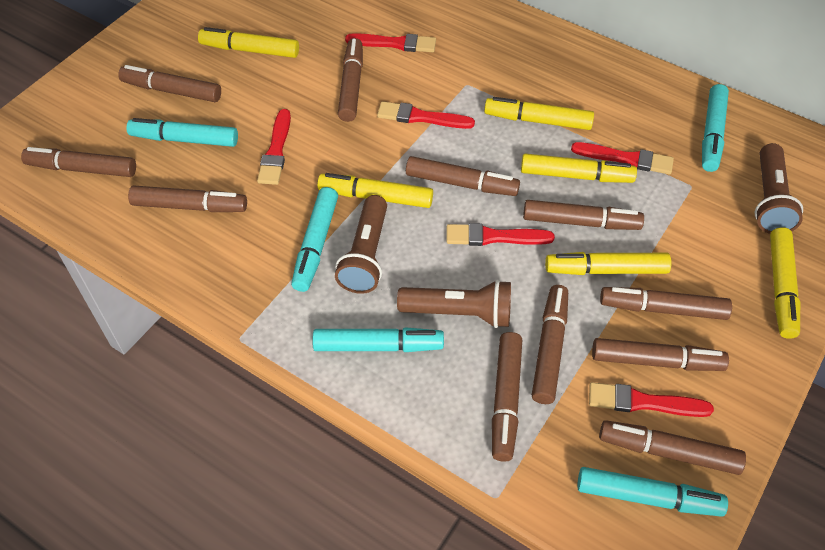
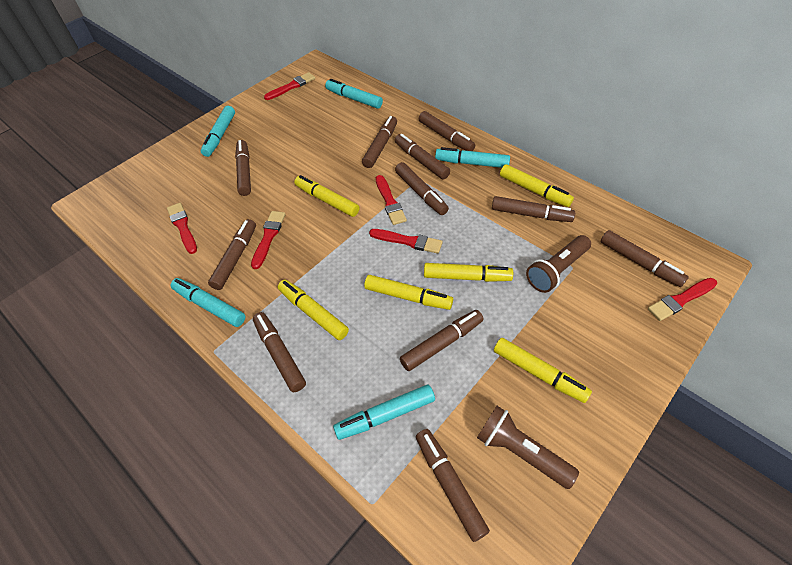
brown flashlight: [335,195,387,294] [397,280,511,328] [755,143,803,234] = 3 -> [477,406,579,489] [526,235,591,293] = 2

